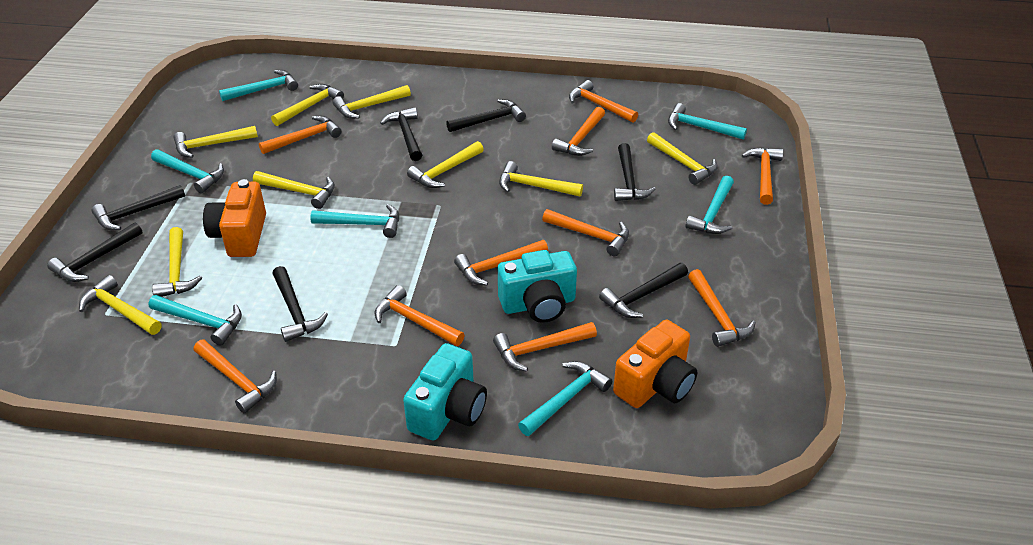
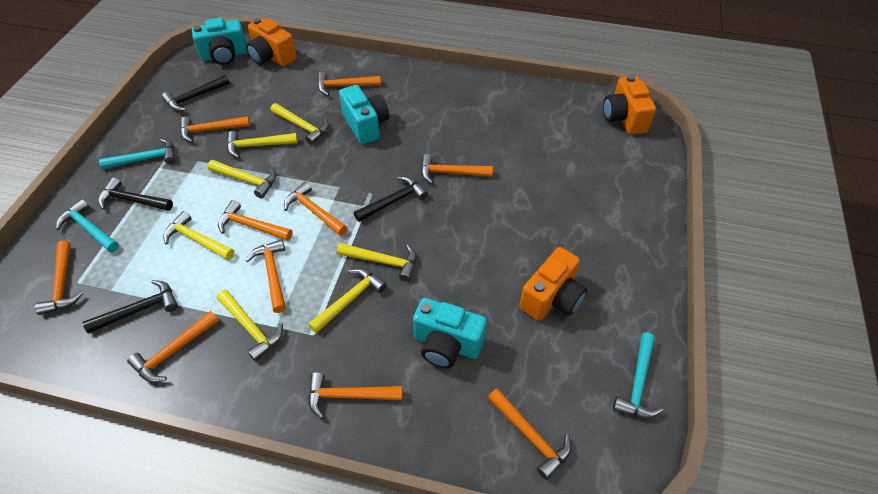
black hammer: [47,222,143,282] [91,185,185,230] [272,266,328,342] [380,107,422,161] [446,99,526,132] [599,263,688,318] [614,143,656,201] = 7 -> [83,280,178,334] [98,177,173,211] [162,75,229,111] [354,176,428,222] = 4
orange camera: [203,179,266,257] [613,320,697,408] = 2 -> [246,18,297,66] [519,247,587,321] [603,75,656,135] = 3
turquoise camera: [403,343,487,441] [498,250,577,323] = 2 -> [192,18,248,65] [339,85,389,144] [413,298,487,368] = 3
turquoise hammer: [149,295,242,346] [151,149,224,193] [219,70,298,101] [310,204,399,238] [518,361,612,436] [668,103,747,140] [685,176,734,234] = 7 -> [56,199,119,252] [99,138,176,169] [613,333,663,419] = 3
yellow hammer: [79,275,162,335] [152,227,202,297] [173,126,258,158] [253,171,335,209] [271,84,344,126] [333,85,411,119] [407,141,484,188] [499,161,583,197] [647,132,718,185] = 9 -> [163,211,235,260] [207,160,276,199] [217,290,283,362] [227,131,298,158] [270,103,329,145] [308,268,387,333] [337,243,416,281] = 7

